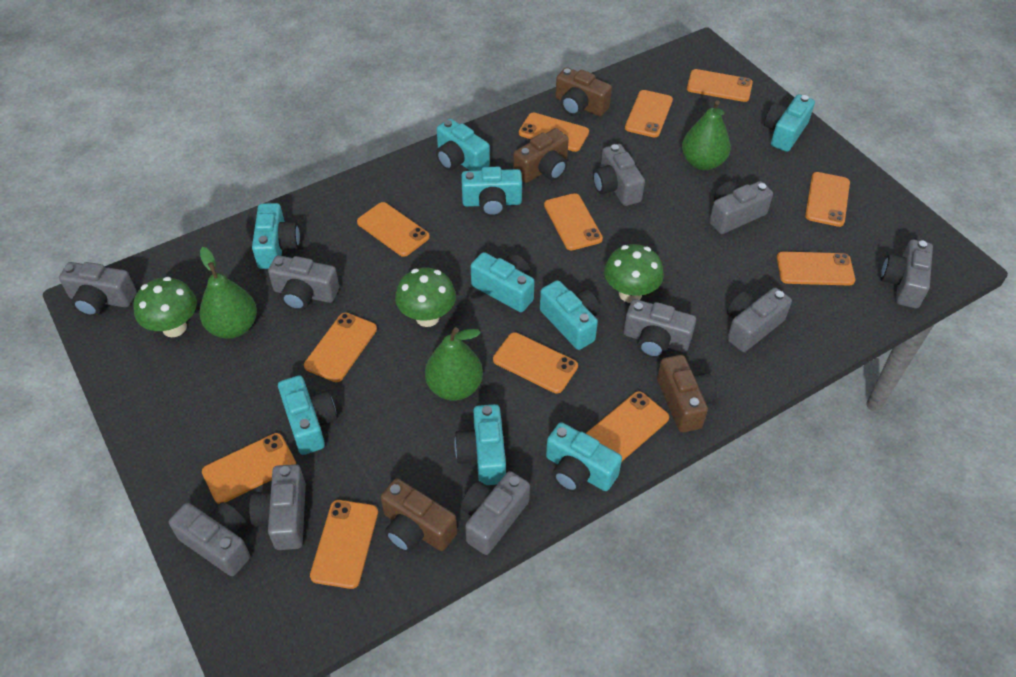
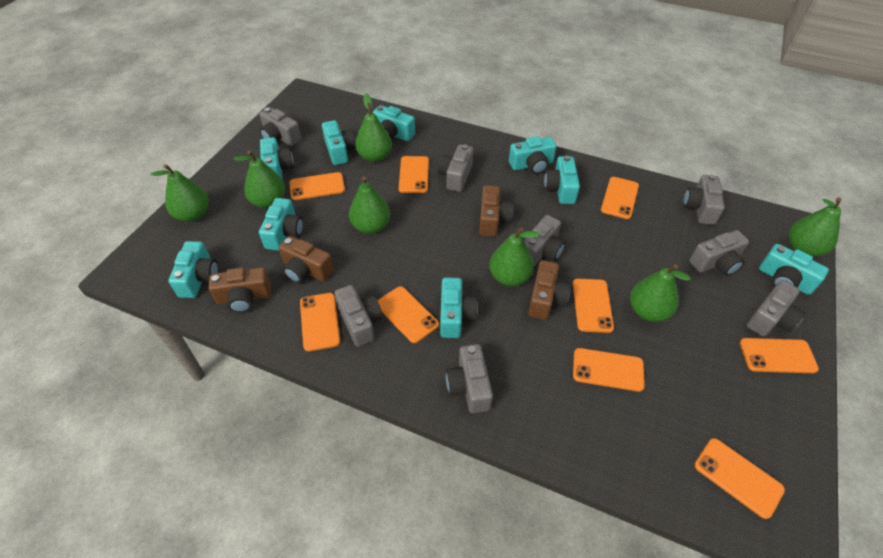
green mushroom: [133,277,197,337] [395,267,456,327] [604,244,664,303] = 3 -> none = 0
green pear: [199,247,257,339] [425,327,483,401] [682,100,731,170] = 3 -> [151,164,209,222] [234,151,285,208] [349,177,390,234] [355,93,392,162] [489,227,540,286] [630,264,691,322] [789,198,842,257] = 7
grey camera: [59,262,136,316] [169,502,250,576] [249,464,306,550] [268,255,339,310] [461,471,530,555] [593,144,645,206] [624,299,696,358] [709,181,773,234] [727,288,792,352] [881,239,933,308] = 10 -> [260,107,301,146] [334,285,383,347] [438,144,474,192] [446,344,493,413] [524,215,565,266] [683,175,725,225] [689,230,749,276] [747,280,805,337] = 8
orange phone: [202,433,296,504] [304,313,377,382] [310,500,378,589] [357,202,430,257] [493,332,578,393] [519,113,589,152] [544,193,603,250] [586,391,669,461] [625,90,673,137] [687,69,753,102] [777,252,855,286] [805,172,850,227] = 12 -> [289,172,345,200] [300,293,340,352] [377,286,439,343] [399,156,429,193] [573,279,614,333] [573,348,645,392] [601,177,639,219] [694,438,785,519] [740,338,819,373] = 9

